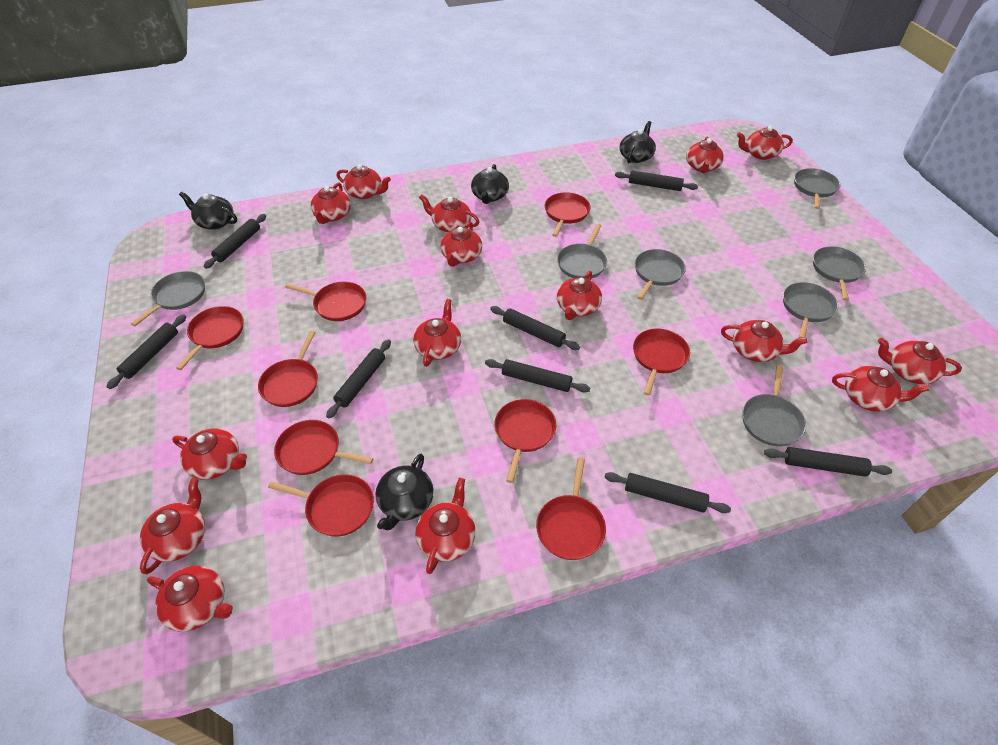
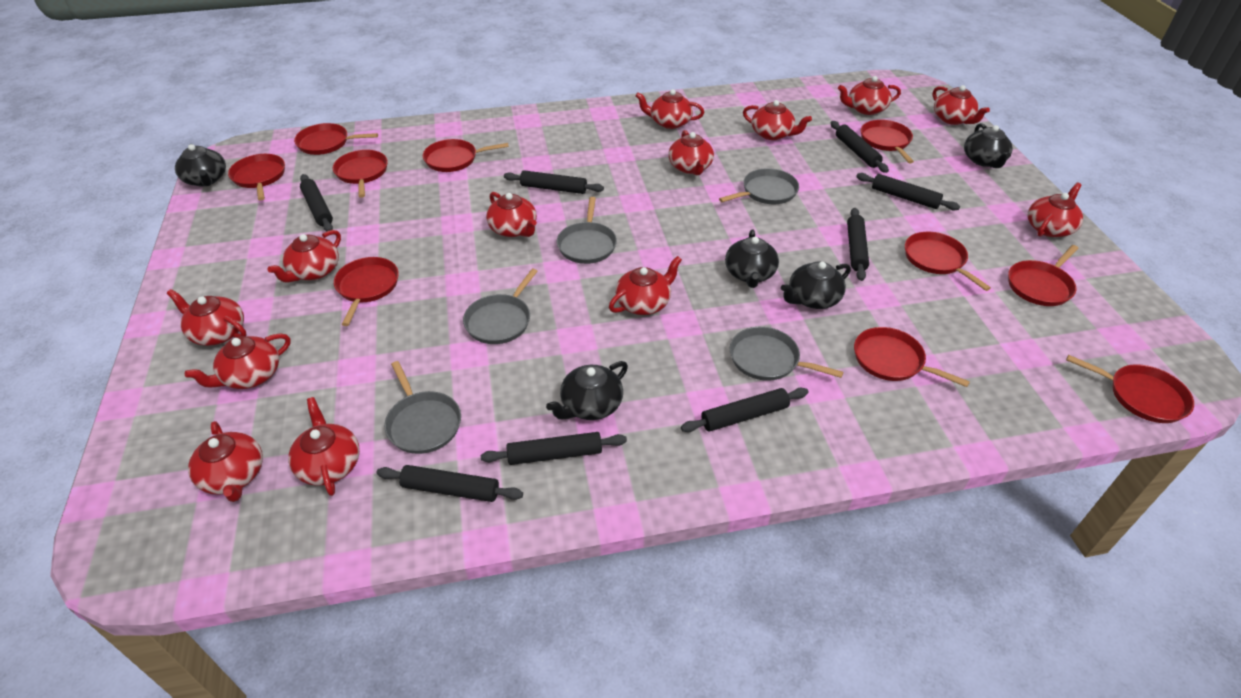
black teapot: [179,192,237,230] [375,454,434,530] [471,164,509,204] [620,121,656,163] = 4 -> [175,144,226,186] [546,361,628,420] [725,229,779,288] [781,261,851,309] [964,123,1013,168] = 5
grey pan: [131,271,205,326] [557,224,607,279] [635,249,686,300] [742,365,806,447] [783,282,838,338] [794,168,840,209] [813,247,866,301] = 7 -> [384,361,461,454] [463,269,538,344] [557,197,617,264] [719,168,799,204] [730,327,844,381] = 5
red pan: [176,306,244,370] [258,331,318,407] [268,474,374,536] [274,420,373,475] [285,282,366,321] [494,399,556,483] [536,458,606,560] [545,192,590,237] [633,329,690,396] = 9 -> [228,154,285,201] [294,123,378,155] [333,150,388,198] [334,257,399,326] [423,139,509,172] [854,327,970,387] [861,120,914,163] [905,232,991,291] [1008,245,1079,306] [1066,355,1194,423] = 10
red teapot: [140,478,205,574] [147,566,233,632] [172,428,247,480] [311,182,351,224] [337,164,391,199] [413,299,461,367] [415,478,476,574] [419,194,479,232] [440,221,482,267] [557,271,602,320] [686,137,724,173] [721,320,807,362] [737,126,793,160] [832,366,929,412] [878,338,962,384] = 15 -> [167,289,247,346] [185,333,290,389] [188,421,263,502] [267,230,341,283] [288,397,360,496] [486,192,537,237] [609,256,682,315] [636,89,704,129] [668,130,714,175] [743,100,812,140] [838,76,901,115] [933,85,990,125] [1028,183,1083,237] = 13

